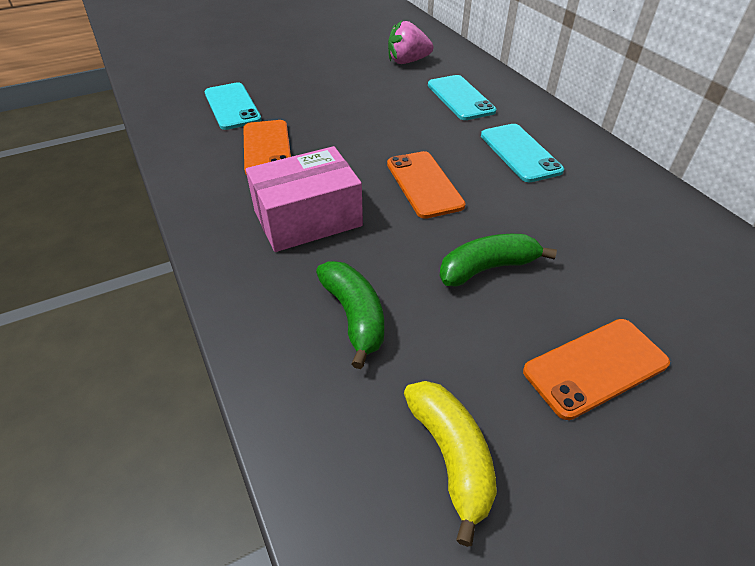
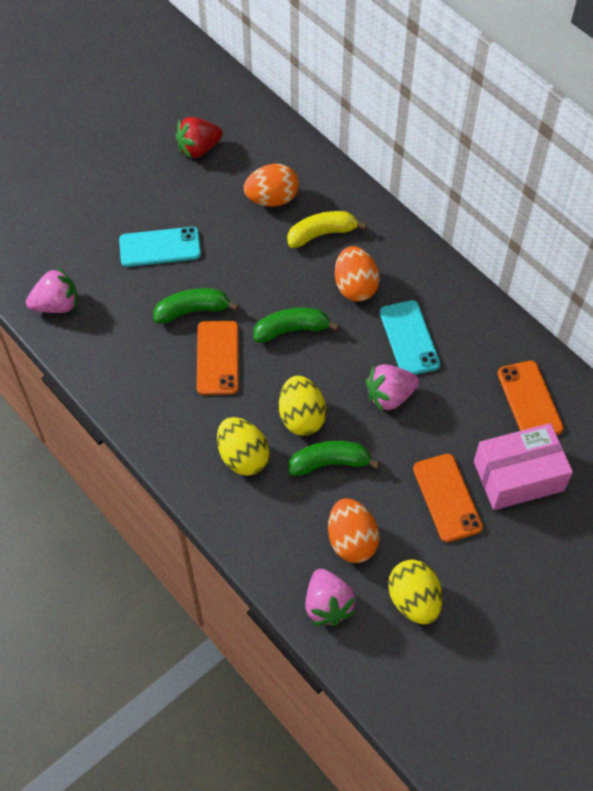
green banana: [316,261,384,369] [439,234,557,286] = 2 -> [154,288,239,324] [254,307,339,343] [288,441,381,476] = 3
orange egg: none = 0 -> [244,164,299,207] [328,498,380,563] [335,246,379,301] = 3
pink strawberry: [388,20,433,64] = 1 -> [26,267,77,313] [305,569,356,626] [366,364,419,412] = 3
red strawberry: none = 0 -> [175,117,223,158] = 1
turquoise phone: [205,82,262,130] [428,75,496,120] [481,124,564,182] = 3 -> [119,227,201,267] [380,300,440,375] = 2
yellow egg: none = 0 -> [217,417,269,476] [279,376,326,436] [388,560,443,624] = 3

